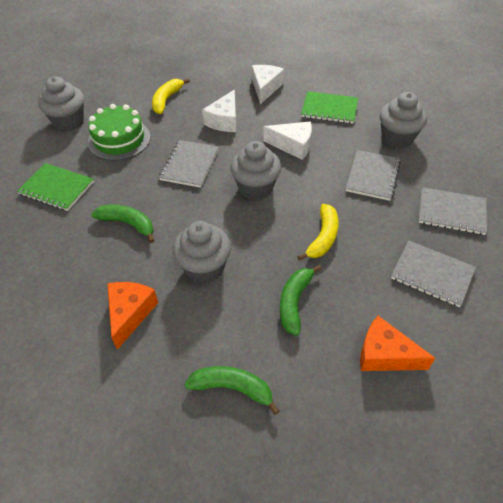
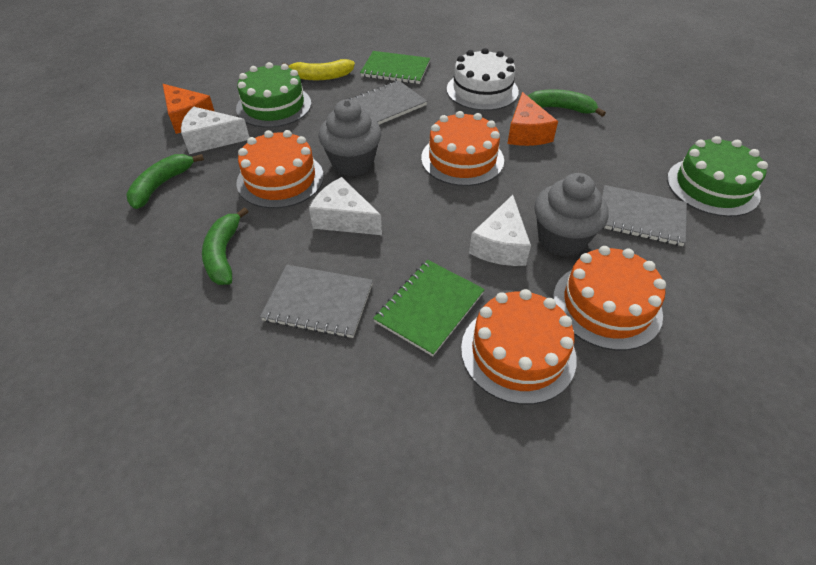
green cake: [88,104,151,161] = 1 -> [236,62,311,128] [667,136,768,217] = 2
grey cupcake: [38,77,84,131] [173,221,231,283] [230,141,281,200] [380,92,427,149] = 4 -> [318,99,381,176] [535,173,609,257] = 2
grey notebook: [159,140,219,188] [346,150,401,201] [391,241,476,307] [419,187,487,235] = 4 -> [260,265,373,338] [349,81,427,125] [602,185,687,246] = 3
orange cake: none = 0 -> [236,130,324,209] [421,111,504,186] [461,289,577,405] [553,246,666,350] = 4
white cake: none = 0 -> [447,48,519,111] = 1
yellow banana: [152,78,190,114] [297,203,339,261] = 2 -> [282,59,355,80] = 1

